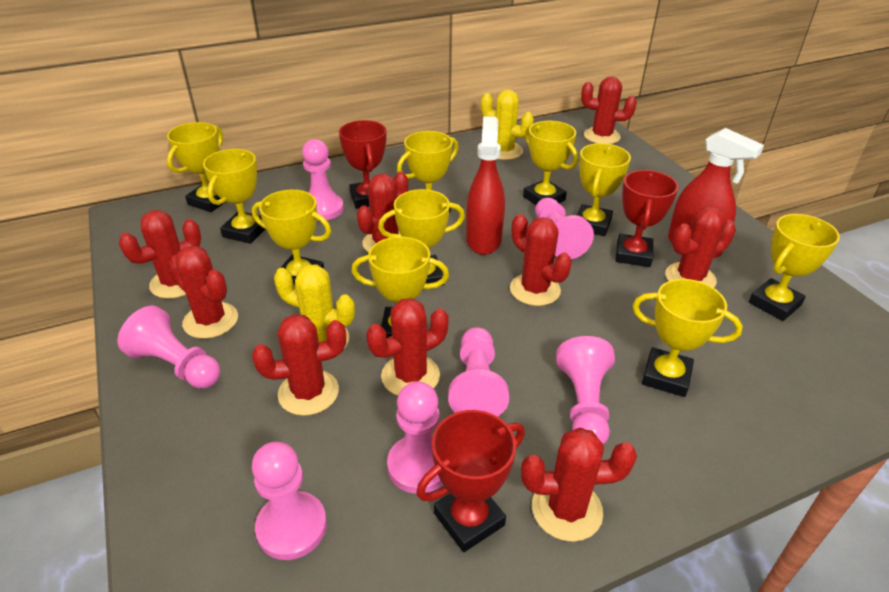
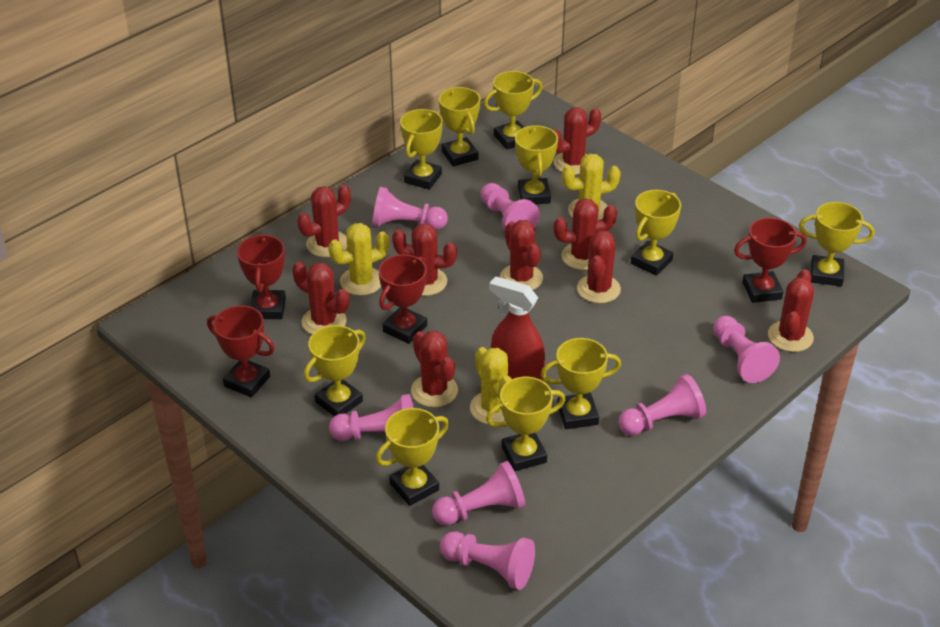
red spray bottle: [466,116,505,255] [668,128,764,258] = 2 -> [489,276,545,381] = 1
red trophy: [339,120,386,209] [416,410,525,552] [615,170,678,267] = 3 -> [207,305,275,397] [237,234,286,319] [379,254,427,344] [734,218,807,303] = 4
yellow cactus: [274,264,355,349] [481,90,534,160] = 2 -> [328,223,389,296] [470,347,512,425] [562,154,621,220] = 3

